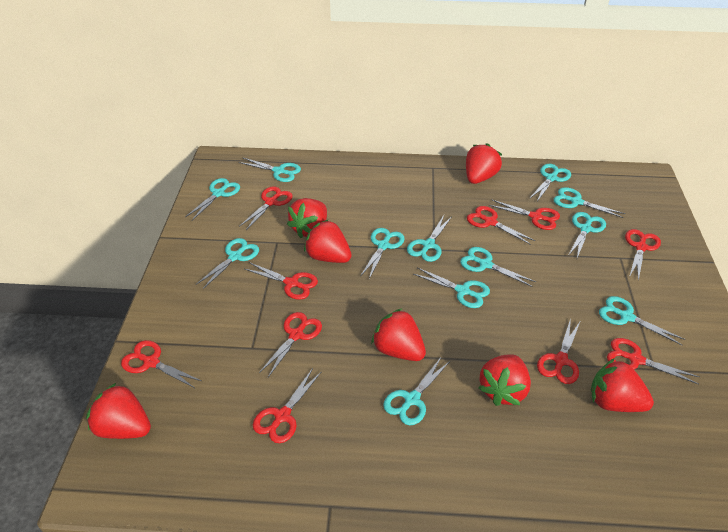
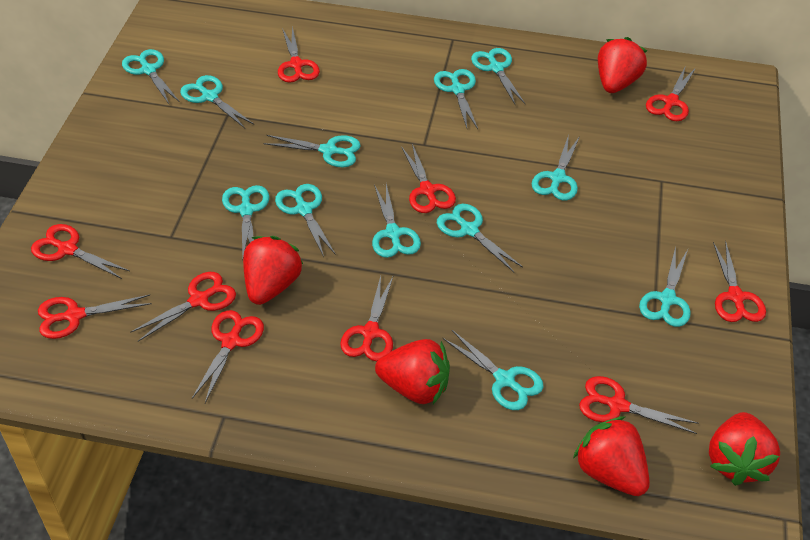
red strawberry: [86,383,151,439] [287,198,327,238] [304,219,352,263] [371,308,426,361] [466,143,502,184] [478,354,531,406] [591,358,654,412] = 7 -> [243,236,303,305] [375,339,450,404] [573,416,650,496] [598,37,647,93] [709,412,780,486] = 5

